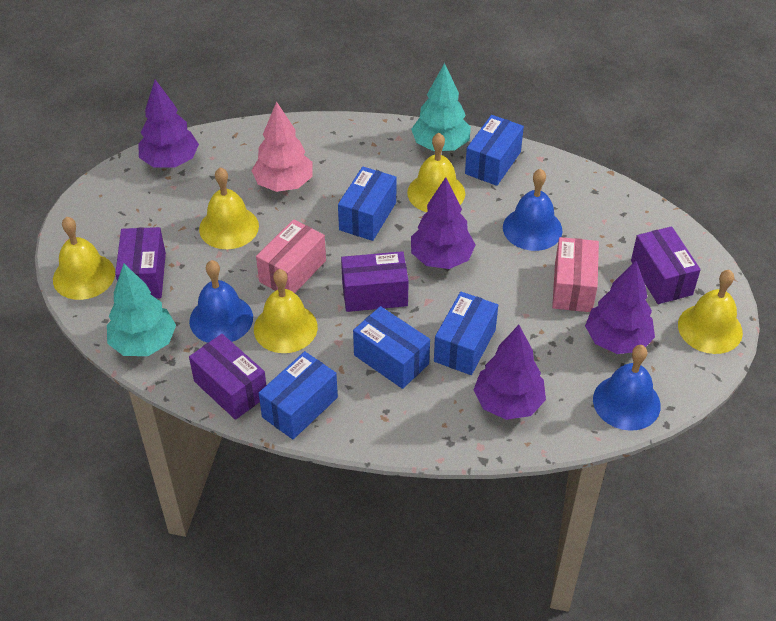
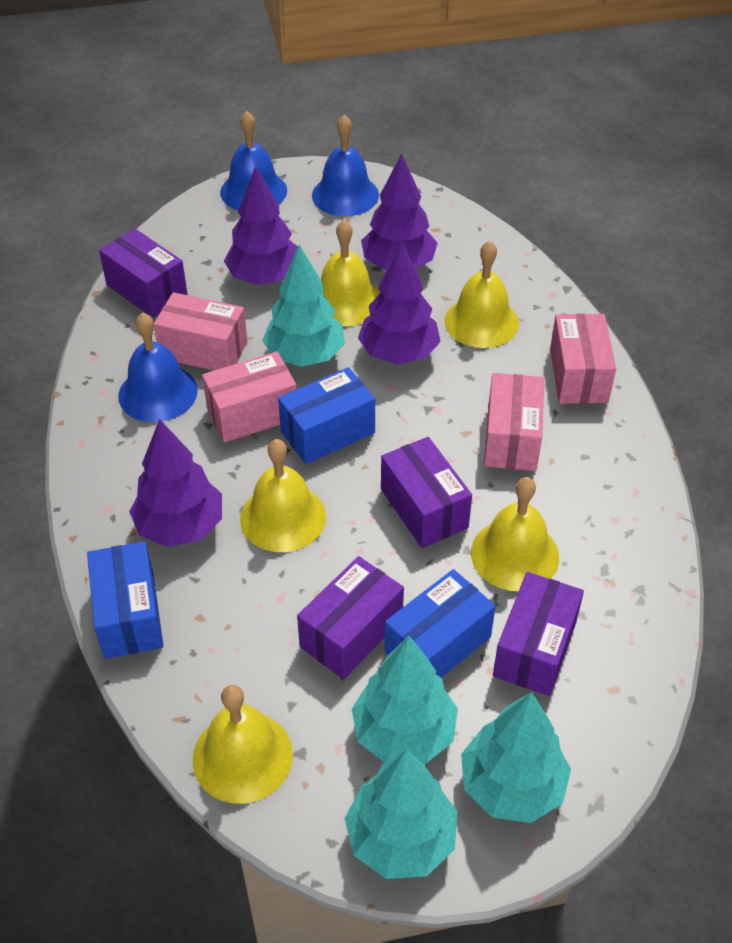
blue box: [259,351,338,439] [338,167,396,241] [353,306,430,389] [434,292,498,375] [465,115,524,186] = 5 -> [87,541,163,659] [278,367,375,464] [385,569,496,678] = 3
pink box: [256,219,326,293] [552,237,599,312] = 2 -> [154,292,248,370] [202,351,297,443] [484,373,544,471] [550,314,616,404] = 4
pink tree: [251,101,313,192] = 1 -> none = 0
turquoise tree: [107,264,176,356] [411,63,471,151] = 2 -> [262,245,345,367] [345,749,457,879] [352,636,458,764] [461,692,571,823] = 4

